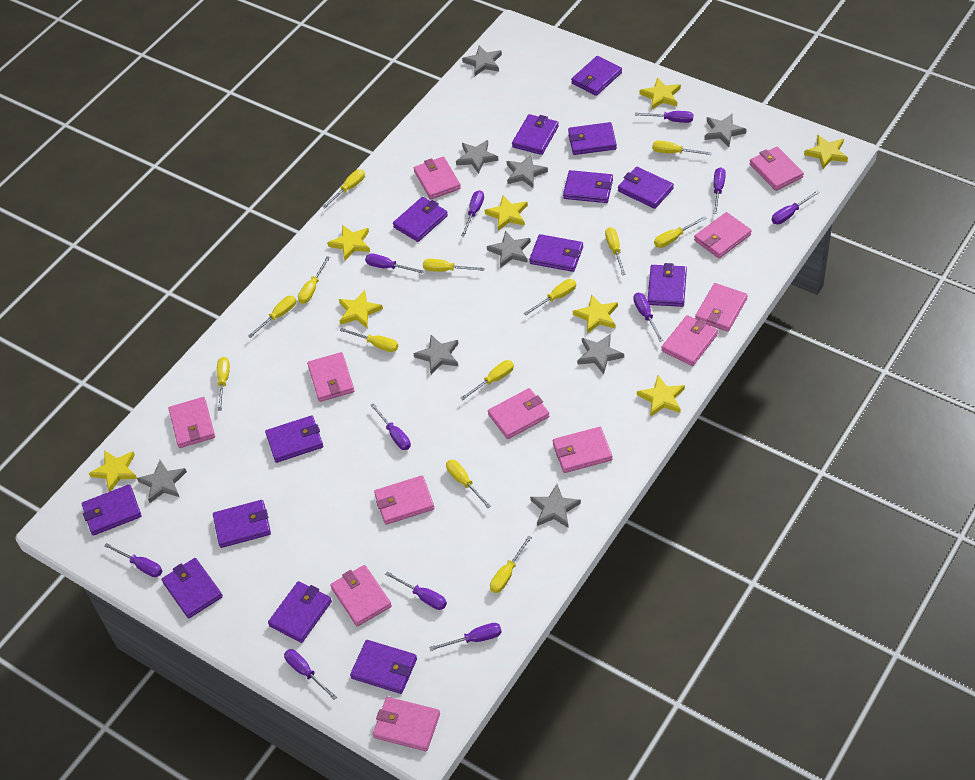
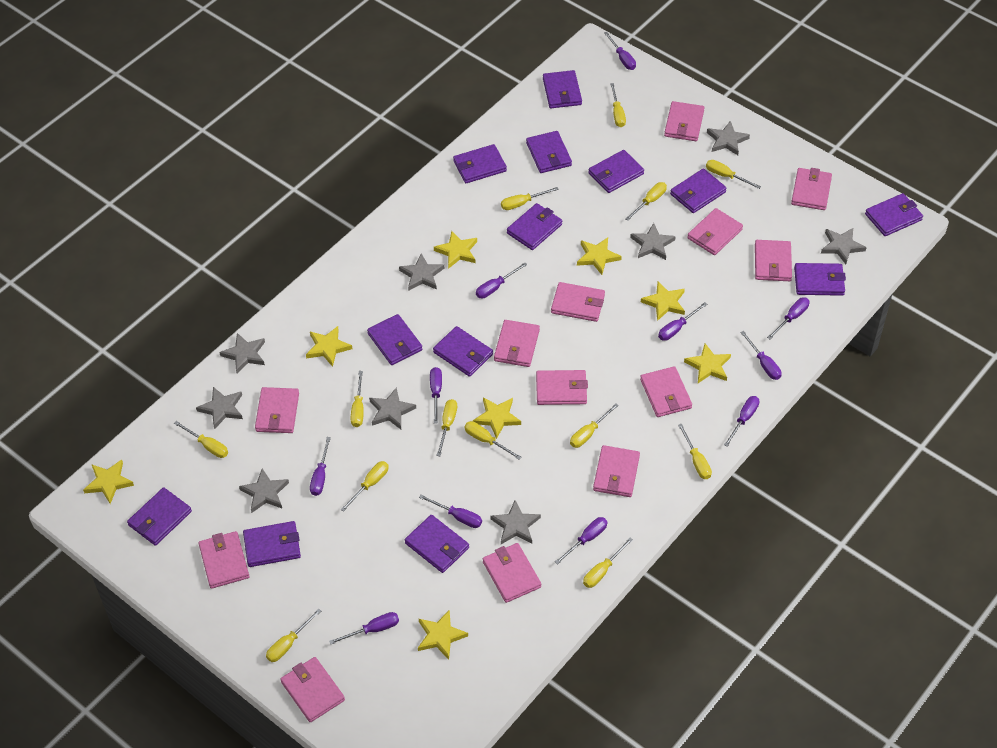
pink wallet: [169,397,215,448] [307,352,355,402] [330,565,392,626] [373,697,440,751] [374,475,435,525] [414,156,461,200] [488,388,549,439] [553,427,612,473] [661,315,718,366] [694,212,752,258] [695,283,748,332] [750,147,804,191] = 12 -> [198,531,249,589] [255,387,299,433] [280,657,345,722] [483,543,541,603] [494,320,540,367] [536,370,588,405] [551,282,605,322] [593,445,640,497] [640,366,692,417] [664,101,704,141] [687,208,743,255] [755,240,792,281] [791,168,832,210] = 13
purple wallet: [82,484,141,536] [162,558,223,618] [213,500,271,548] [265,415,323,463] [268,581,332,643] [350,640,417,694] [393,197,448,242] [512,114,559,155] [529,234,583,272] [563,170,613,203] [568,122,617,155] [571,56,622,96] [618,167,674,209] [648,263,687,307] = 14 -> [127,487,192,546] [243,521,301,567] [367,314,422,365] [405,515,469,573] [433,326,493,377] [453,144,507,183] [507,203,562,250] [526,131,572,173] [543,70,582,108] [588,150,644,193] [670,169,727,213] [794,263,846,296] [865,193,923,236] = 13

